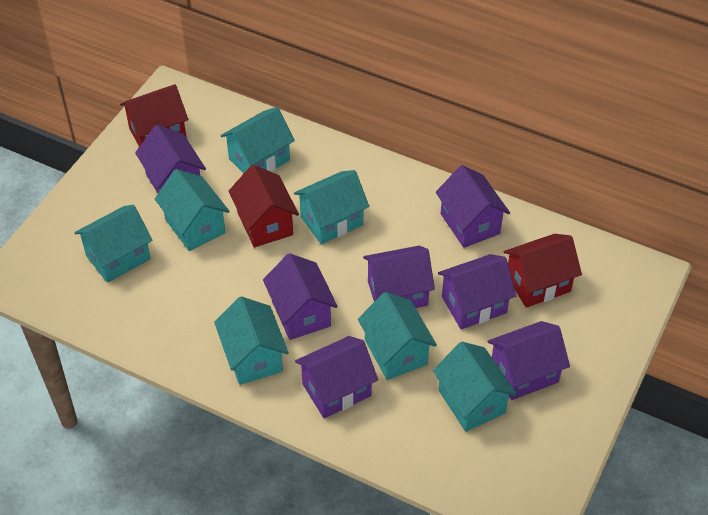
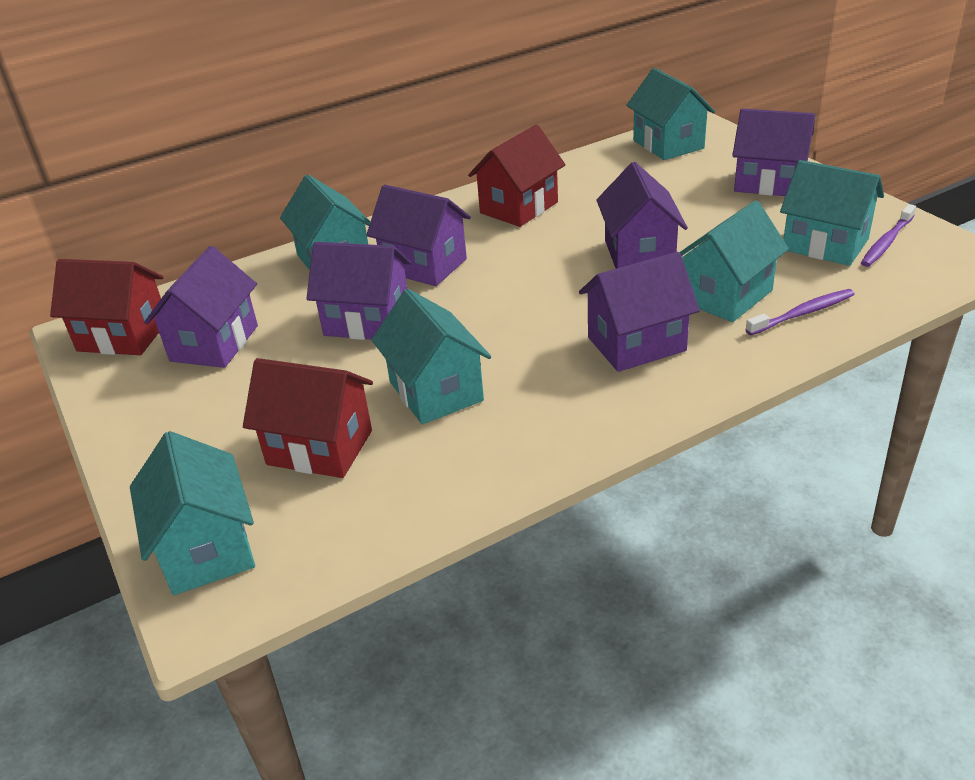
purple house: [135,125,206,193] [263,253,338,340] [295,336,378,418] [363,246,435,308] [436,165,510,248] [438,254,516,329] [487,321,570,400] = 7 -> [144,246,258,368] [306,242,411,340] [366,185,471,286] [579,252,700,372] [596,162,688,269] [732,108,815,196] = 6
purple toothbrush: none = 0 -> [745,289,855,335] [861,204,916,267] = 2
turquoise house: [74,205,152,283] [155,169,230,251] [214,296,289,385] [221,107,295,174] [294,170,369,244] [358,292,437,380] [433,342,517,432] = 7 -> [130,431,255,595] [280,175,370,270] [372,289,491,424] [626,68,715,160] [679,200,789,322] [780,160,884,266] = 6

